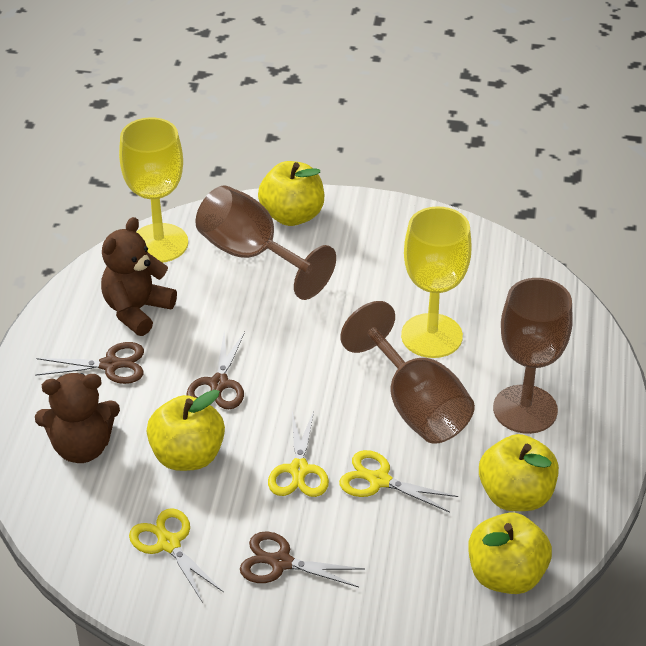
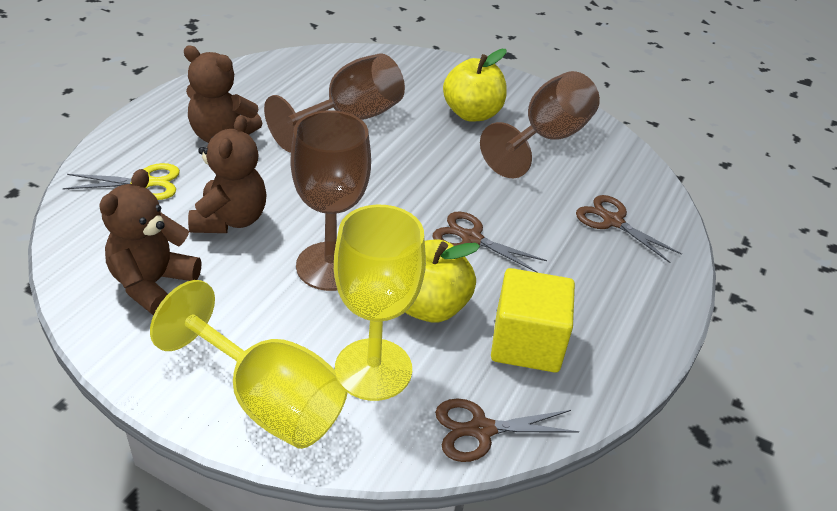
brown teddy bear: [35,373,120,463] [101,217,177,336] = 2 -> [99,169,201,315] [184,45,262,143] [188,115,267,233] = 3
yellow apple: [147,390,225,471] [258,161,324,226] [469,512,552,594] [479,434,559,511] = 4 -> [405,239,480,323] [443,49,507,122] = 2
yellow cube: none = 0 -> [491,268,575,372] = 1
yellow scissors: [129,508,223,603] [268,411,329,497] [339,450,458,513] = 3 -> [63,163,180,200] = 1

